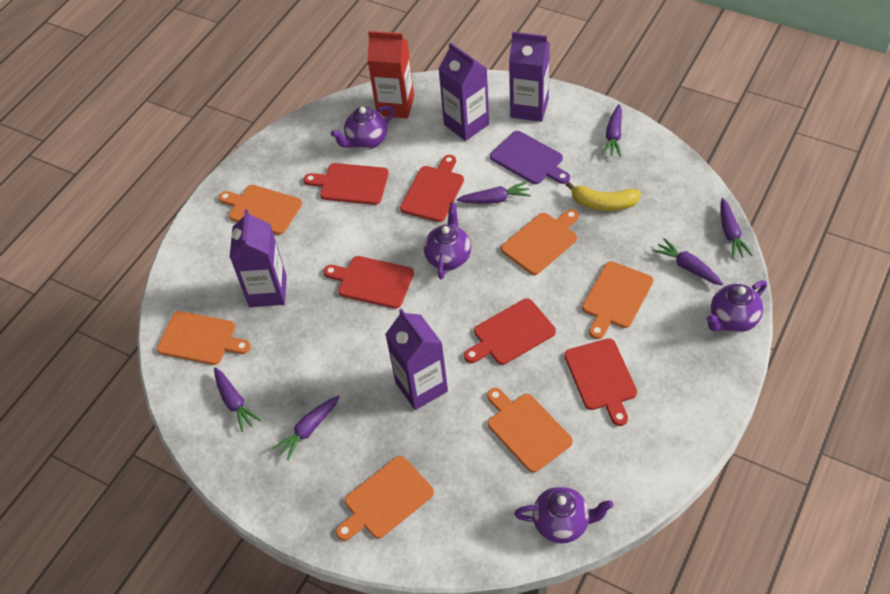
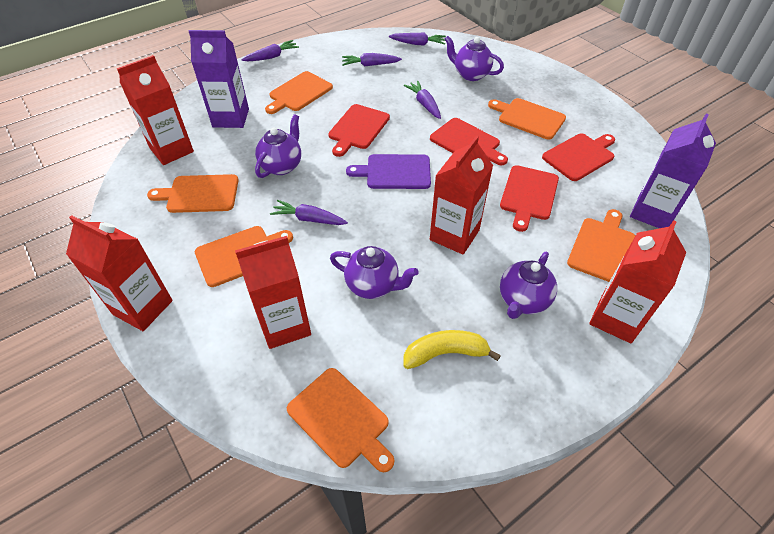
purple carrot: [214,367,261,432] [272,396,340,461] [456,182,531,204] [602,104,622,157] [652,238,723,286] [720,198,753,259] = 6 -> [241,40,299,61] [270,200,348,225] [342,53,402,66] [389,33,446,46] [404,81,441,119] = 5
purple carton: [230,209,287,307] [385,308,448,410] [438,42,489,141] [509,32,550,122] = 4 -> [189,30,249,128] [630,113,716,228] = 2
red carton: [367,31,414,118] = 1 -> [66,215,173,331] [117,55,194,165] [235,236,311,349] [430,135,493,255] [589,220,686,343] = 5
red cutting board: [304,163,389,205] [323,256,414,309] [400,155,464,222] [464,298,556,365] [564,338,637,426] = 5 -> [328,104,390,157] [430,118,508,165] [500,165,559,232] [542,133,615,181] = 4

